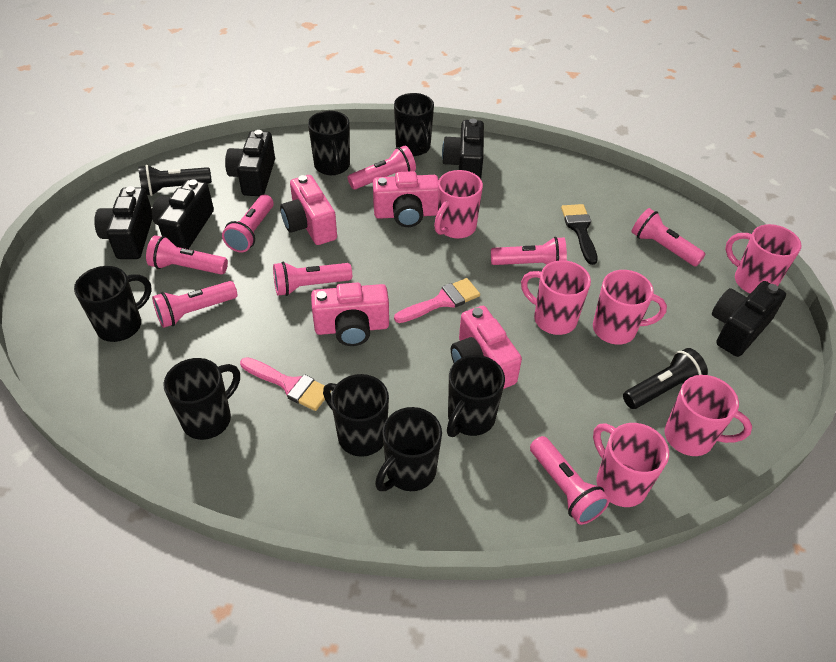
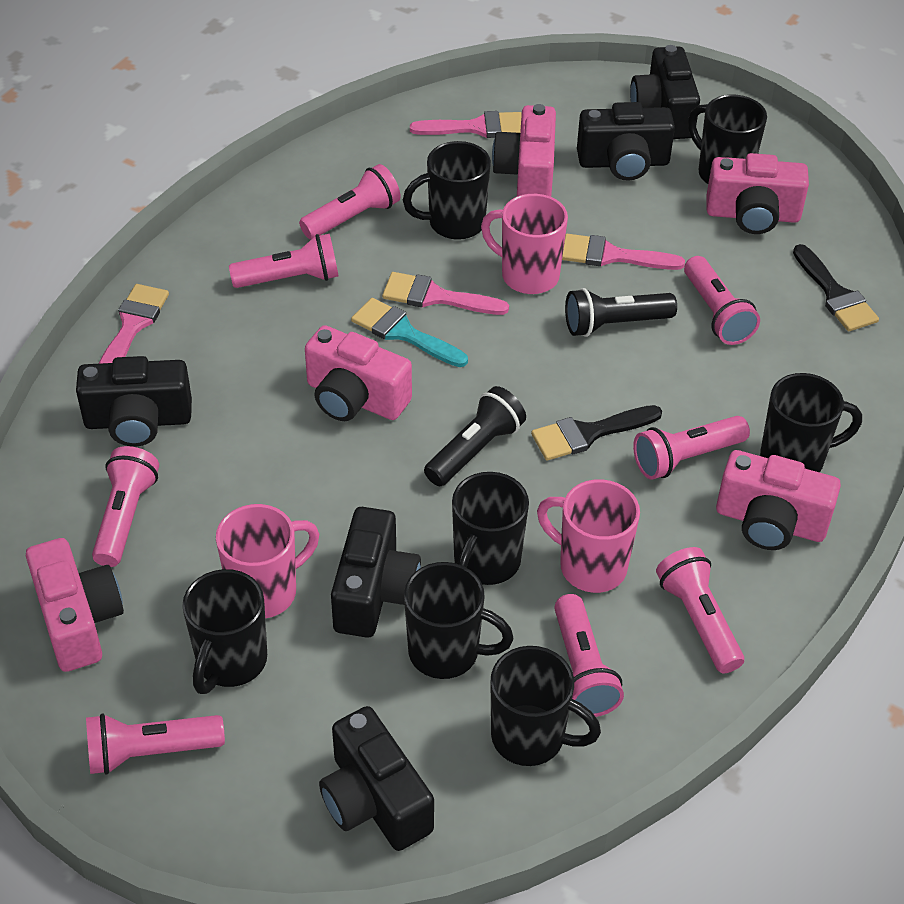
black brush: [561,204,598,265] = 1 -> [531,405,662,460] [793,244,879,331] = 2
pink brush: [240,357,331,411] [394,278,480,323] = 2 -> [98,284,169,364] [382,272,509,315] [410,111,522,138] [562,234,685,270] = 4
pink camera: [280,175,337,245] [311,282,389,346] [373,171,439,227] [451,306,522,389] = 4 -> [26,538,124,672] [305,325,412,421] [492,104,556,197] [706,153,809,234] [716,450,841,550] = 5
pink mug: [434,170,483,239] [521,260,591,335] [593,270,667,345] [593,423,669,507] [665,375,752,456] [725,224,801,294] = 6 -> [216,504,319,618] [481,194,568,294] [537,479,640,593] = 3
turquoise brush: none = 0 -> [351,298,468,367] = 1

